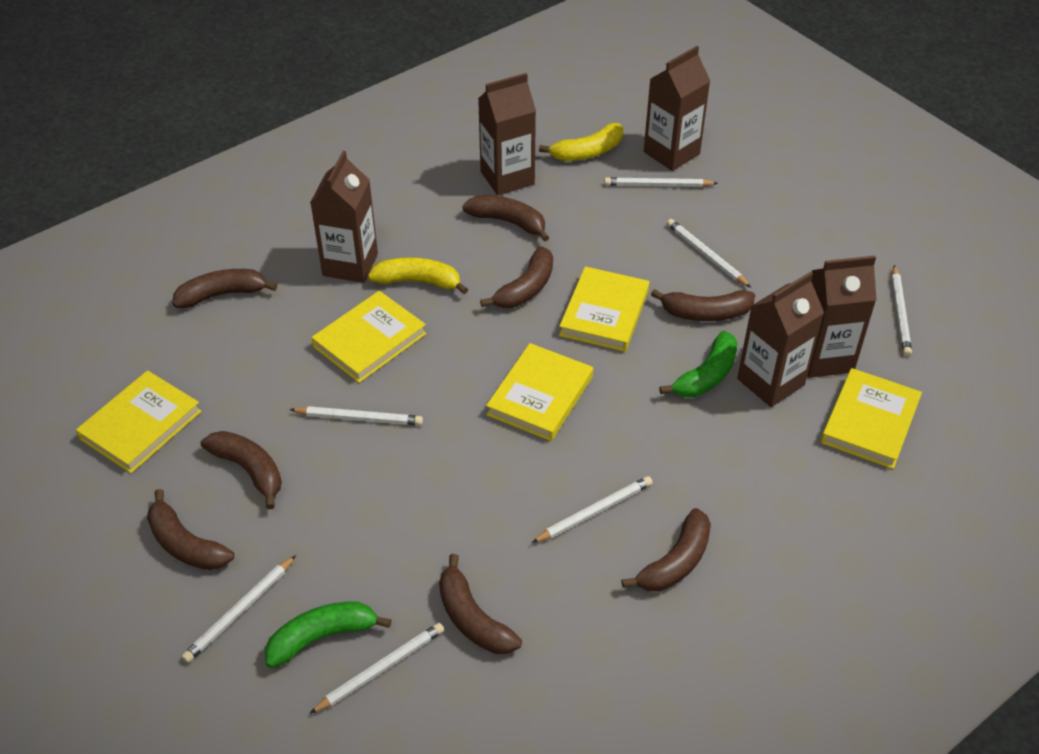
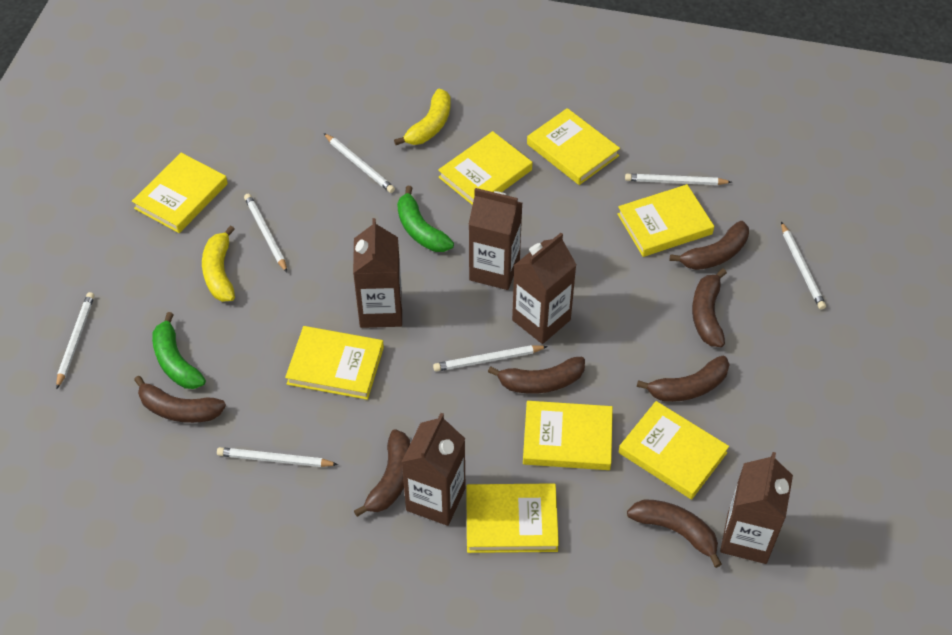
brown banana: [147,489,234,570] [173,269,277,308] [201,431,282,509] [439,554,522,654] [462,195,549,242] [480,246,553,308] [621,508,711,591] [651,289,755,321] = 8 -> [134,375,226,423] [354,429,410,517] [488,357,585,394] [627,499,722,568] [637,356,730,402] [670,221,749,270] [692,268,727,347] = 7
yellow book: [76,370,202,473] [311,291,426,383] [486,343,593,441] [559,266,649,352] [821,368,922,469] = 5 -> [132,153,228,233] [285,326,384,400] [438,131,532,205] [466,483,559,553] [523,401,613,470] [527,108,620,185] [617,184,714,257] [618,401,729,500] = 8

